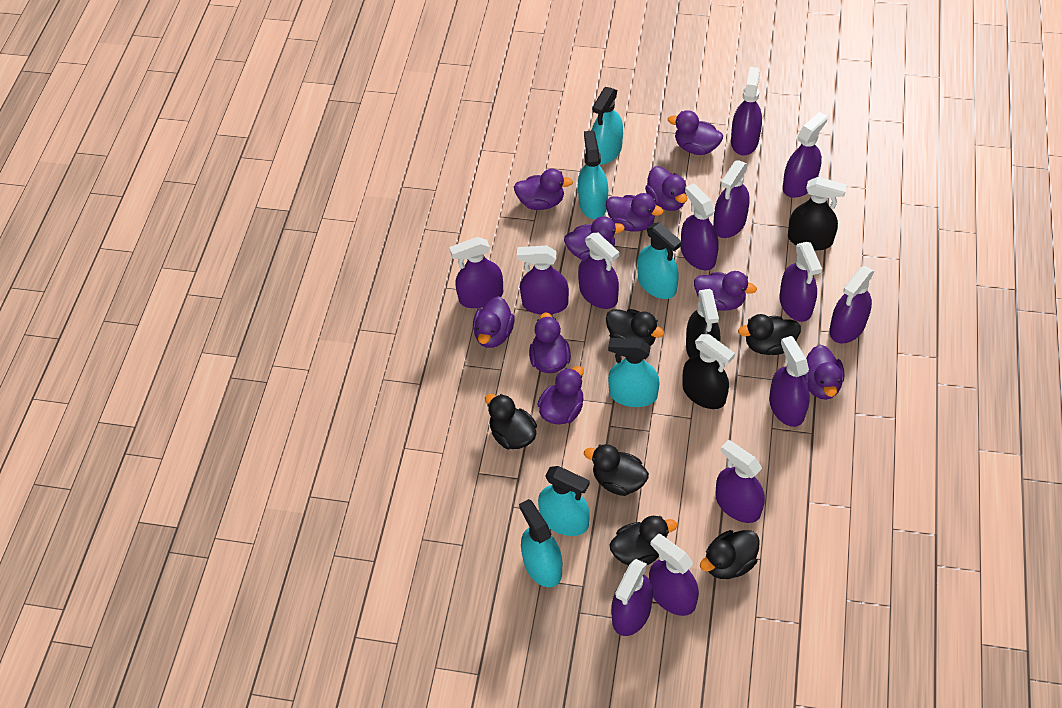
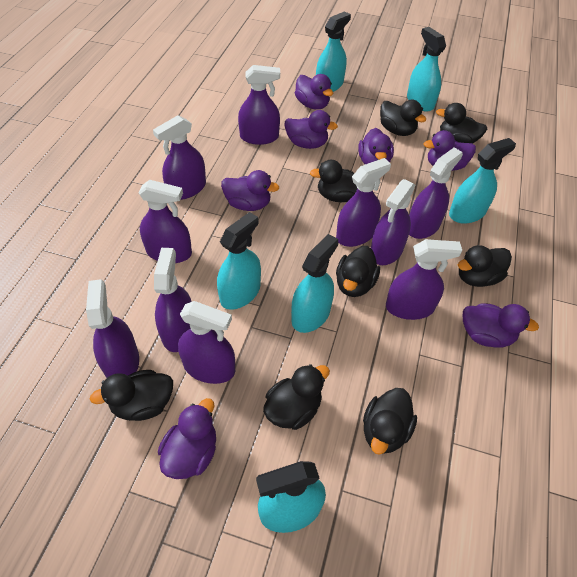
black duck: [485,394,537,449] [584,444,649,496] [606,309,664,346] [610,516,677,565] [700,530,760,579] [738,314,801,355] = 6 -> [90,370,173,421] [263,364,330,430] [310,160,358,202] [336,246,380,297] [363,388,417,455] [380,100,427,136] [436,103,487,144] [458,245,512,287] = 8
black spray bottle: [682,334,735,409] [686,289,720,358] [788,177,847,251] = 3 -> none = 0
purple duck: [473,296,515,348] [514,169,573,210] [529,312,571,373] [537,366,584,425] [564,216,625,260] [606,193,664,232] [645,166,687,211] [668,110,723,155] [694,271,757,311] [802,345,844,400] = 10 -> [158,398,216,479] [221,170,279,211] [285,110,338,149] [295,74,333,110] [358,128,394,164] [423,130,476,171] [463,303,539,347] = 7
purple spray bottle: [449,237,503,308] [517,246,569,315] [578,233,619,309] [611,559,653,636] [649,534,699,616] [681,183,719,270] [713,160,750,238] [715,440,765,523] [731,67,762,155] [769,336,810,427] [780,242,822,322] [783,112,828,198] [829,266,874,344] = 13 -> [86,279,139,378] [138,180,192,263] [153,115,206,200] [154,248,192,352] [178,301,235,384] [238,65,280,145] [336,158,391,247] [371,179,416,265] [386,239,462,320] [409,148,463,239] = 10

